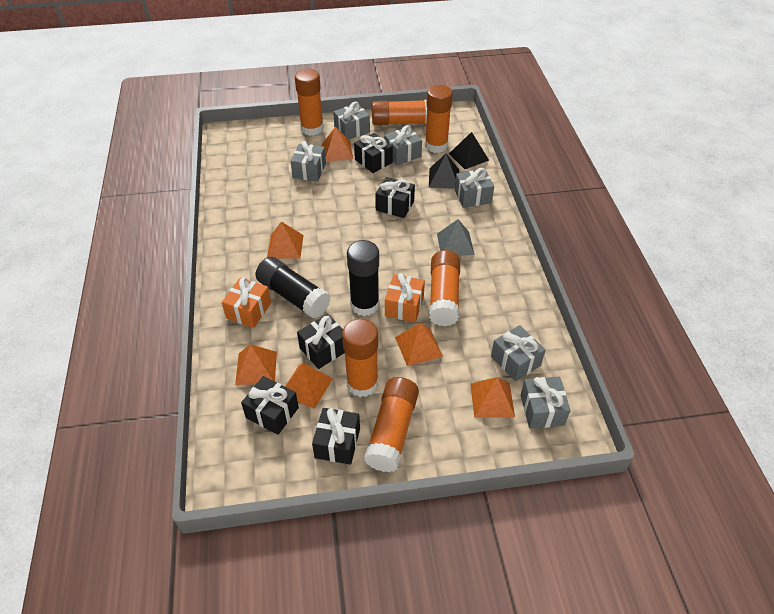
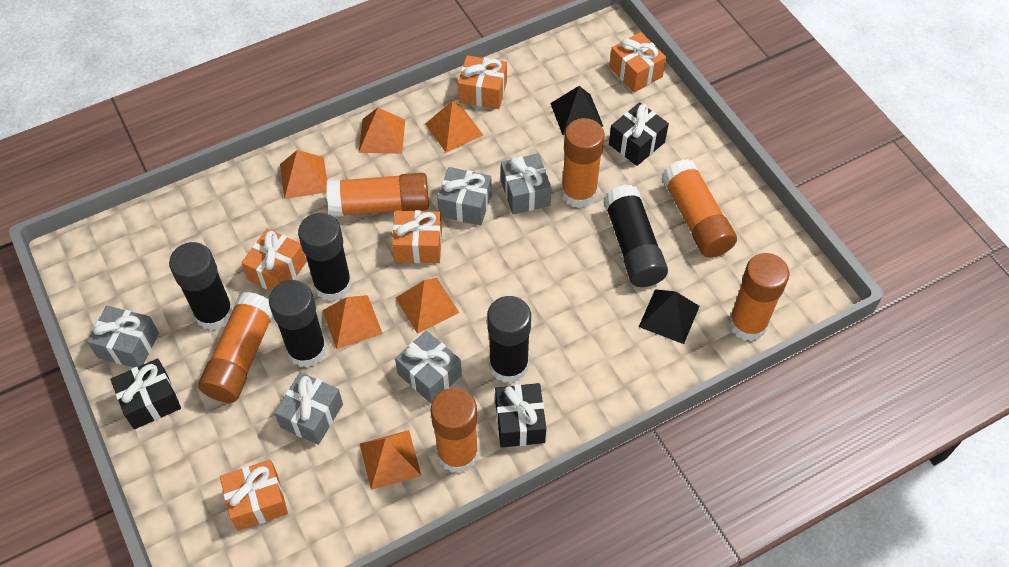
black gift: [241,376,299,435] [297,314,345,369] [312,408,360,465] [354,133,393,173] [375,177,415,218] = 5 -> [111,359,181,429] [495,383,546,448] [609,102,669,166] = 3
black glue stick: [255,257,330,318] [347,240,379,316] = 2 -> [169,242,233,331] [269,280,327,368] [298,213,352,302] [487,296,531,383] [604,185,668,287] = 5
grey gift: [291,141,326,182] [333,101,370,140] [384,125,422,165] [455,168,494,208] [491,325,545,381] [521,377,571,429] = 6 -> [87,306,159,367] [274,372,343,445] [395,330,462,404] [437,167,492,226] [501,153,552,214] = 5
grey pyramid: [437,219,475,256] = 1 -> none = 0
orange gift: [222,277,271,328] [385,273,425,322] = 2 -> [220,460,288,531] [241,229,307,291] [392,210,442,263] [458,55,507,109] [609,32,666,92] = 5

